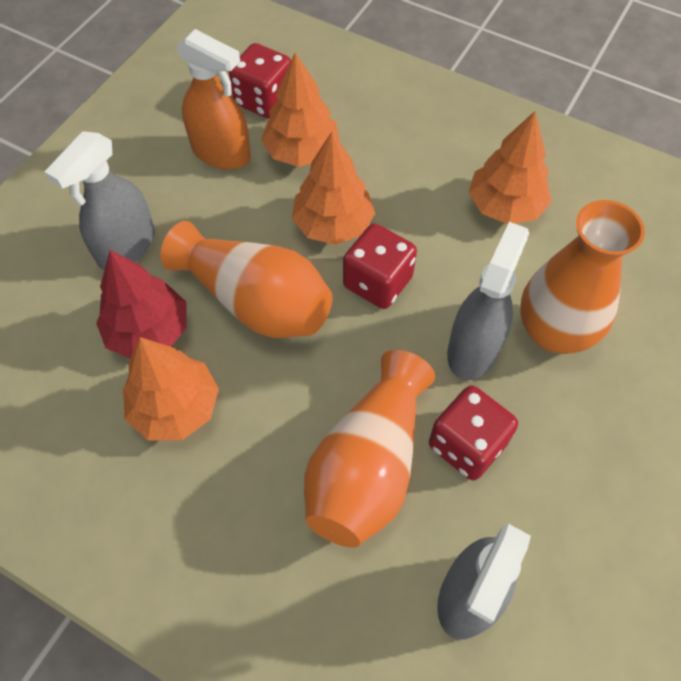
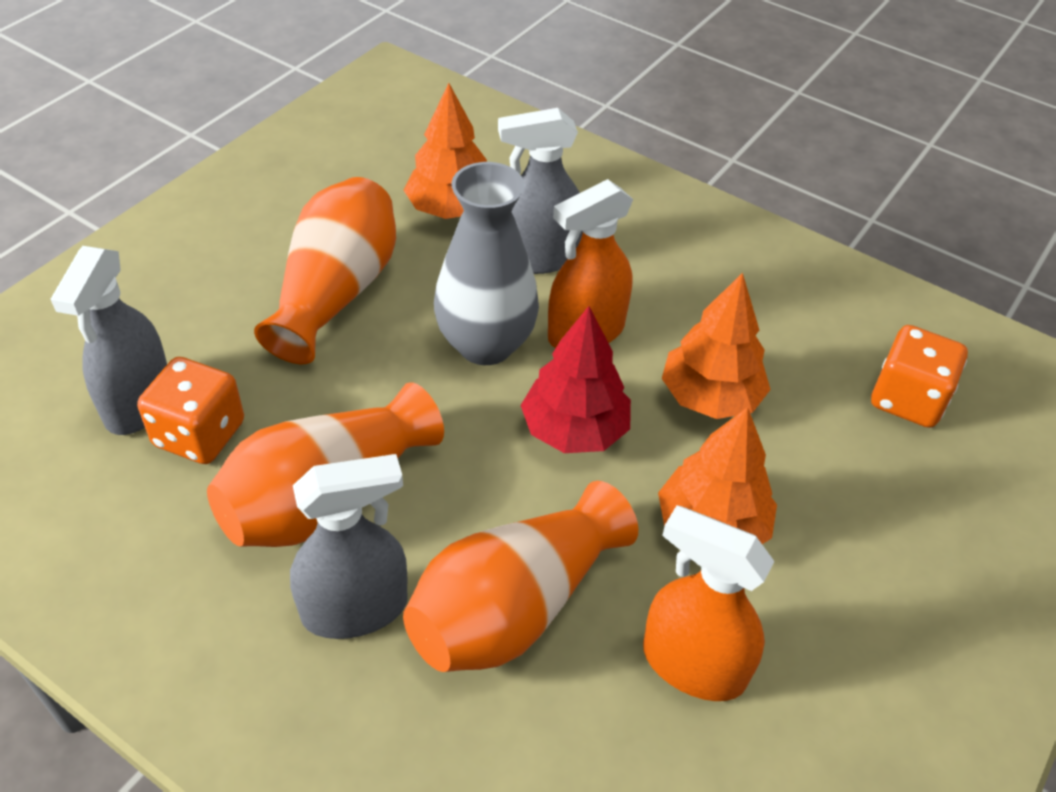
grey vase: none = 0 -> [434,162,539,365] = 1
orange dice: none = 0 -> [137,357,244,464] [871,325,968,428] = 2
orange spray bottle: [176,29,251,169] = 1 -> [548,179,633,348] [643,505,774,701] = 2
orange tree: [123,337,219,440] [261,52,340,167] [292,132,375,245] [468,111,551,224] = 4 -> [404,83,487,219] [658,407,777,544] [662,273,771,419] = 3
red dice: [229,43,291,118] [343,223,417,309] [429,385,518,480] = 3 -> none = 0

